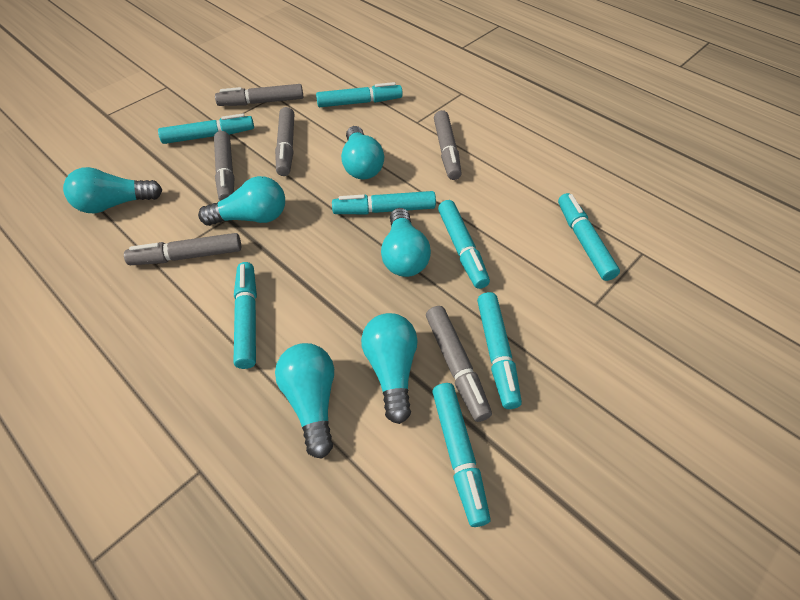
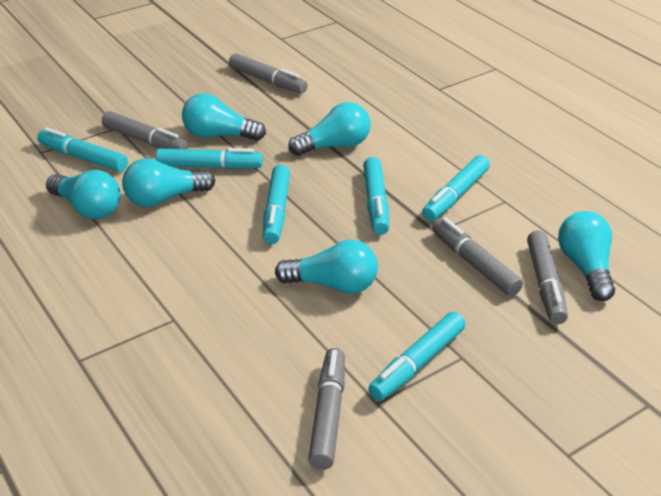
grey marker: [124,233,241,265] [214,131,234,201] [215,84,303,106] [275,107,295,176] [426,306,492,422] [434,110,462,180] = 6 -> [102,111,188,149] [229,53,307,94] [308,348,345,470] [432,217,523,296] [527,230,568,324] = 5
turquoise marker: [158,114,254,144] [233,262,257,369] [316,82,403,107] [332,191,436,214] [432,383,491,527] [438,200,490,289] [477,292,522,409] [558,193,620,281] = 8 -> [37,128,128,172] [156,148,263,169] [263,165,290,244] [363,157,389,235] [368,312,465,401] [422,155,490,221] = 6

